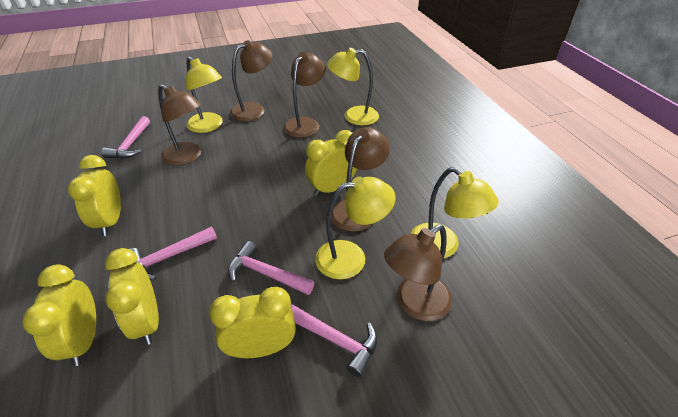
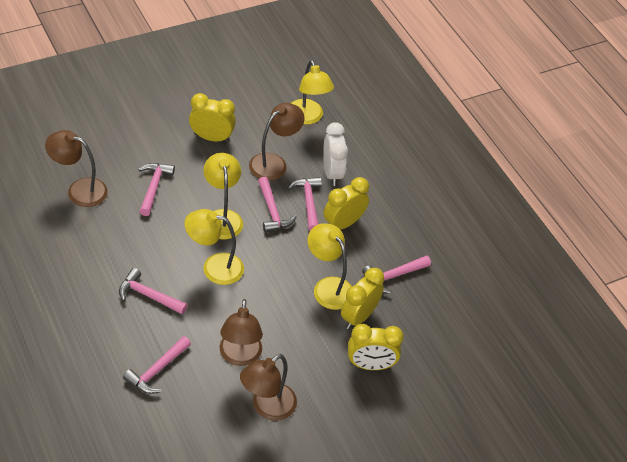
brown lamp: [158,84,201,166] [230,40,273,121] [283,52,325,138] [331,127,390,232] [384,224,452,321] = 5 -> [45,130,108,207] [220,299,263,366] [240,354,297,421] [249,103,304,181] = 4
pink hammer: [101,116,150,159] [130,227,217,280] [228,241,314,295] [291,304,378,377] = 4 -> [119,268,188,314] [123,336,191,394] [138,163,175,216] [258,177,296,233] [288,177,322,231] [362,255,431,294] = 6
white clock: none = 0 -> [323,122,348,186] = 1
yellow clock: [22,264,96,366] [68,155,121,236] [105,248,159,345] [209,287,296,358] [305,130,357,196] = 5 -> [189,93,236,143] [324,177,369,229] [341,268,384,329] [348,324,404,370] = 4

